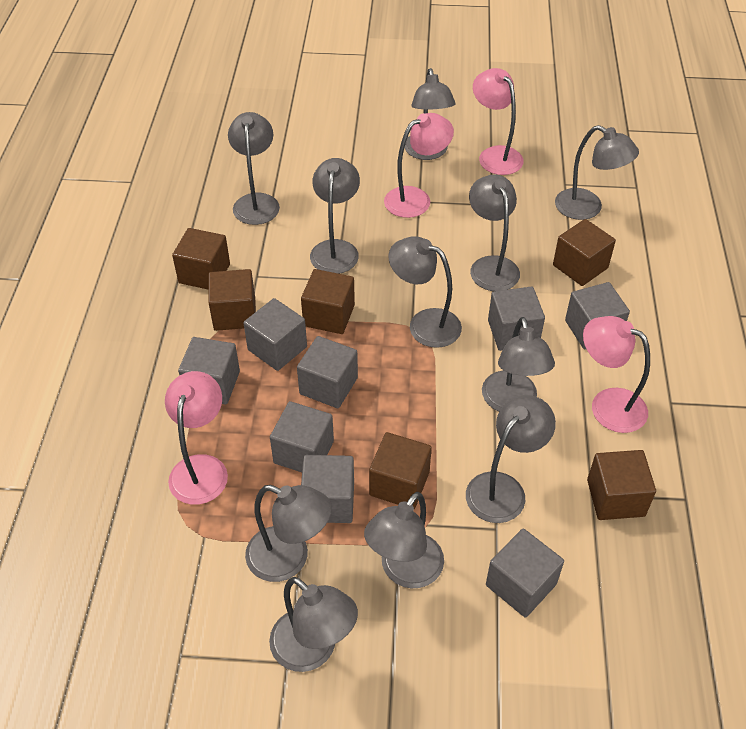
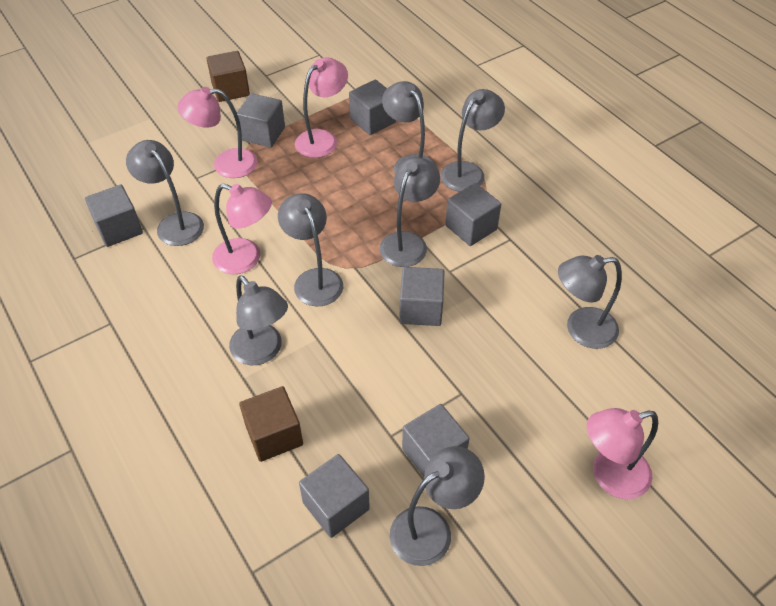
brown cube: [172,228,230,289] [208,269,256,331] [301,269,355,334] [369,432,432,509] [553,219,616,286] [587,450,656,520] = 6 -> [206,51,250,102] [239,386,303,462] = 2
grey cube: [178,337,240,405] [244,298,307,371] [270,401,334,472] [297,336,358,408] [301,455,354,523] [486,528,564,618] [488,286,545,351] [565,282,630,349] = 8 -> [85,185,143,247] [237,93,285,147] [299,454,370,538] [349,79,396,135] [399,267,445,326] [402,404,470,477] [445,183,501,246] = 7
grey lamp: [228,112,280,225] [245,485,332,582] [269,577,358,672] [310,158,360,274] [364,492,444,588] [389,236,462,348] [405,68,456,160] [466,395,556,523] [469,174,520,291] [482,317,555,411] [555,125,639,220] = 11 -> [126,140,204,246] [229,275,288,365] [278,193,343,306] [379,157,440,267] [382,81,437,173] [390,446,485,566] [441,89,505,192] [558,255,622,349] = 8

